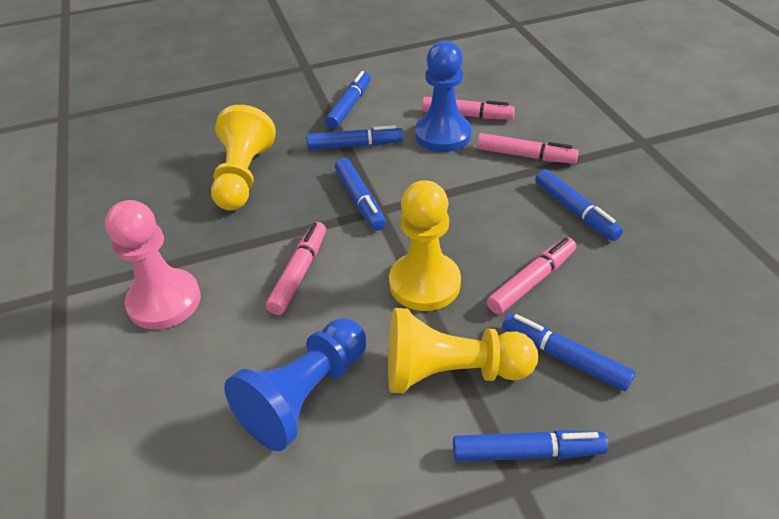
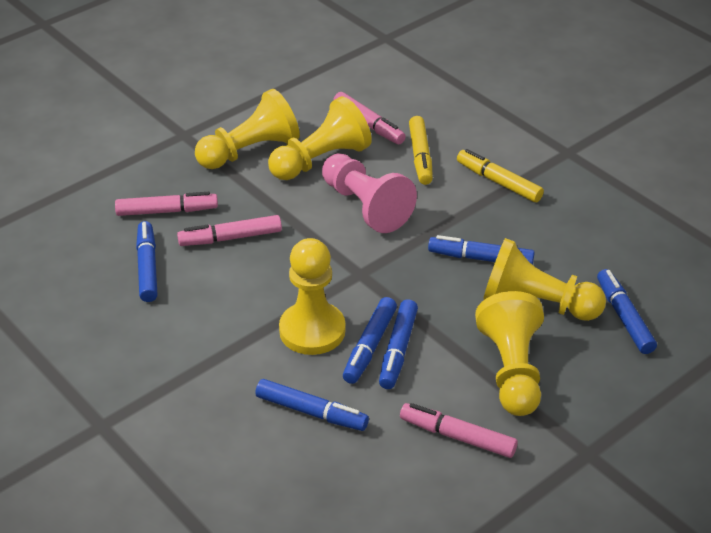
blue pawn: [224,318,367,451] [415,41,472,152] = 2 -> none = 0
yellow marker: none = 0 -> [409,116,433,185] [457,149,544,202] = 2
yellow pawn: [211,105,276,210] [388,308,538,393] [389,180,461,311] = 3 -> [195,89,300,169] [268,96,372,180] [279,238,346,355] [475,291,544,416] [483,238,606,321] = 5

